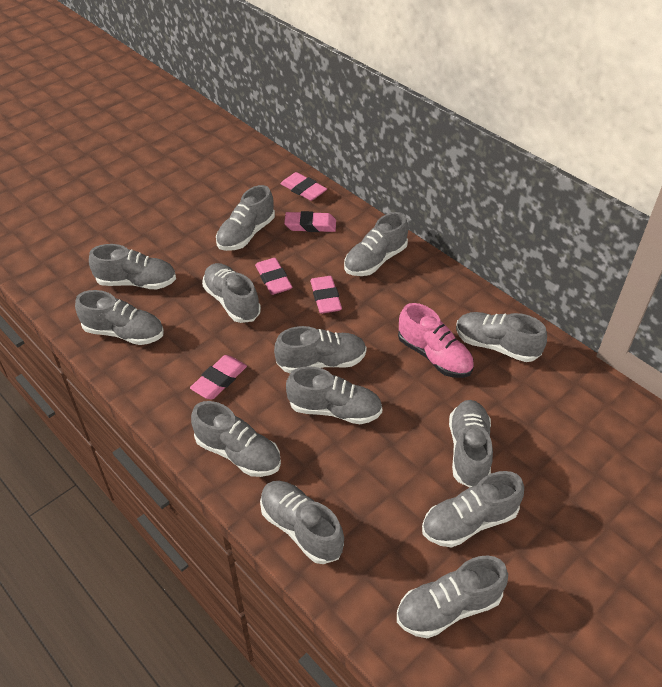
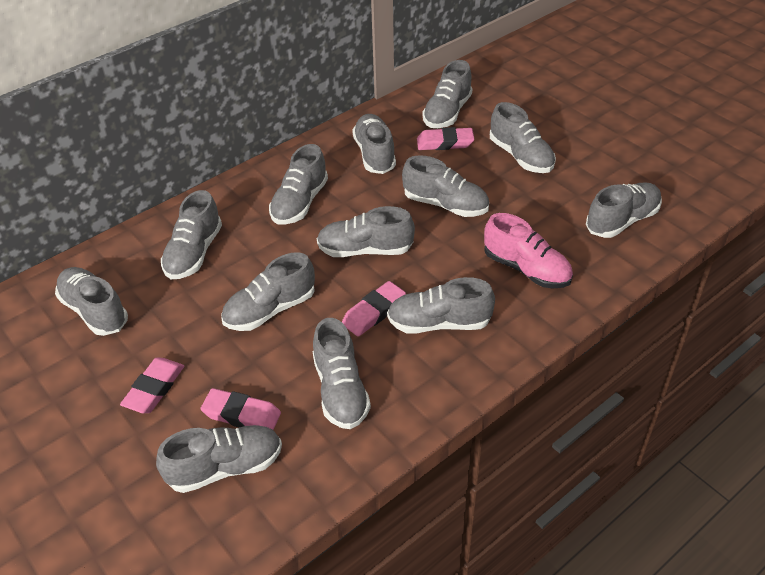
pink eraser: [190,355,247,399] [255,258,292,295] [280,172,327,201] [284,211,336,232] [310,276,342,314] = 5 -> [120,357,184,413] [201,388,281,430] [342,281,406,337] [417,127,474,150] = 4

